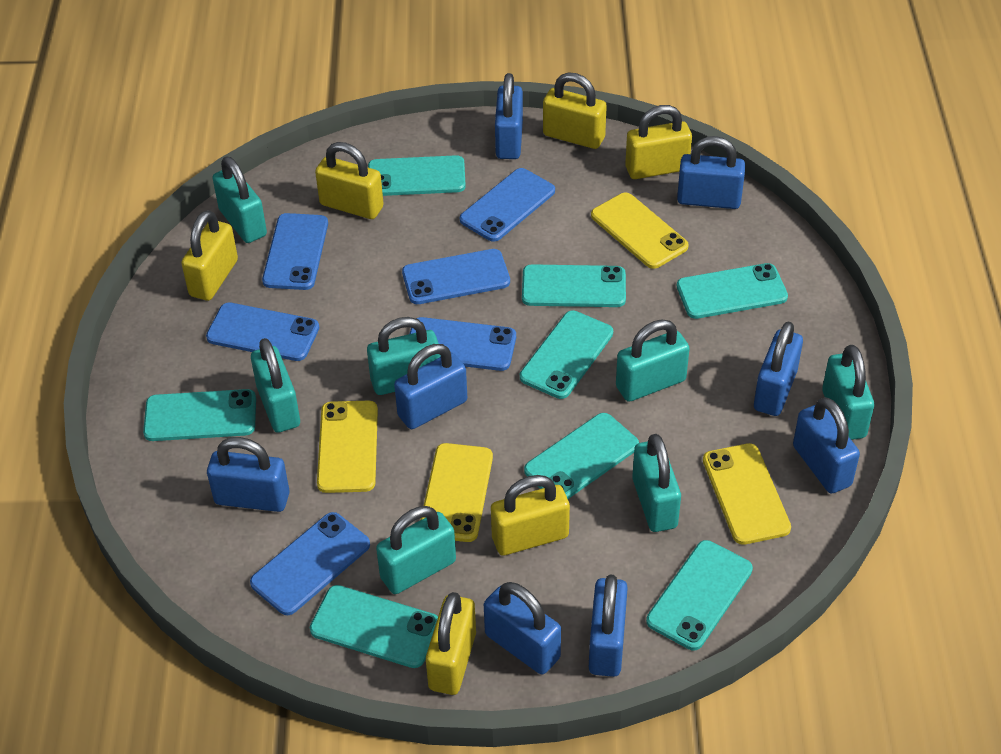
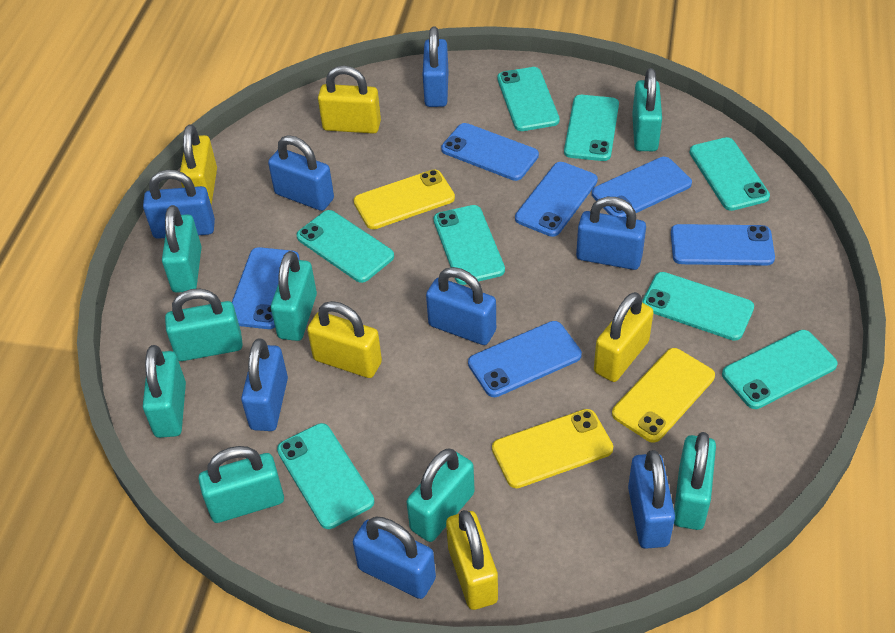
turquoise padlock: [213,156,267,243] [251,338,300,433] [367,317,440,395] [376,506,456,594] [616,319,690,402] [632,434,681,532] [822,345,874,440] = 7 -> [143,345,186,438] [162,205,202,293] [165,289,243,361] [198,446,284,523] [271,251,317,341] [406,448,475,542] [632,68,662,151] [674,432,716,530] = 8
yellow padlock: [181,210,238,301] [315,142,384,219] [426,592,476,695] [491,475,570,556] [543,73,607,149] [625,105,692,179] = 6 -> [180,124,217,205] [307,301,382,378] [318,66,381,134] [446,510,498,610] [594,292,654,382] = 5
yellow phone: [317,401,378,493] [420,443,493,542] [591,193,689,269] [703,443,791,545] = 4 -> [354,169,455,229] [492,409,613,488] [612,348,715,443] = 3

